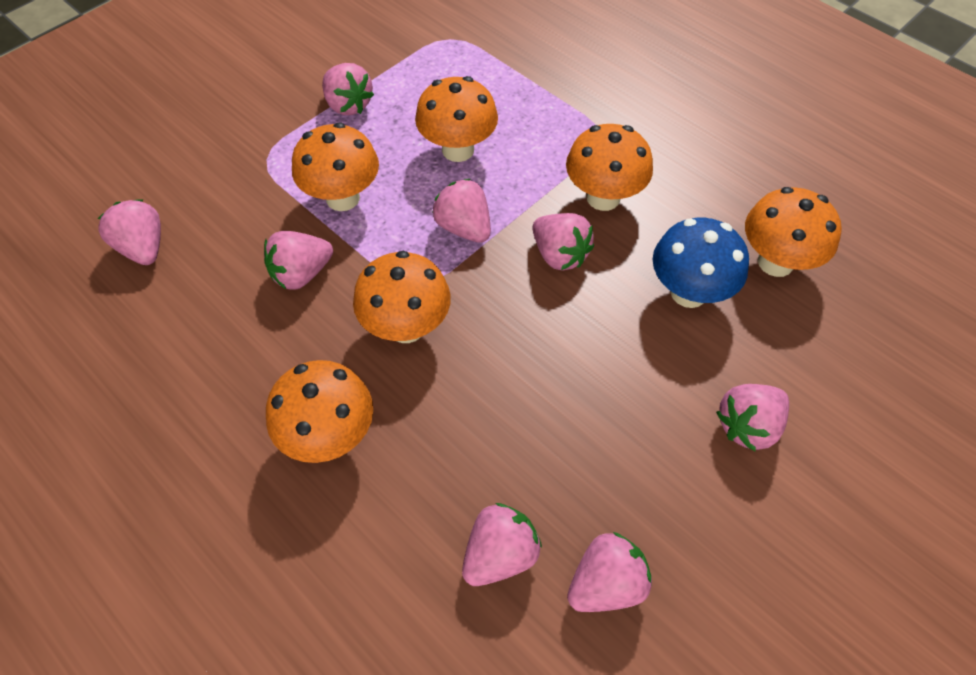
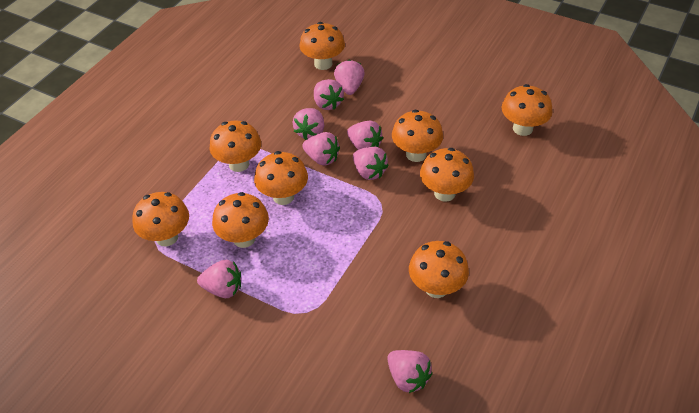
blue mushroom: [653,218,749,308] = 1 -> none = 0
orange mushroom: [266,360,373,463] [292,123,379,211] [353,251,451,343] [415,76,498,162] [566,124,653,211] [745,187,842,277] = 6 -> [132,192,189,246] [210,120,261,172] [212,192,269,248] [254,151,308,205] [299,22,345,70] [392,110,443,162] [409,241,469,298] [420,148,474,202] [502,84,552,136] = 9

